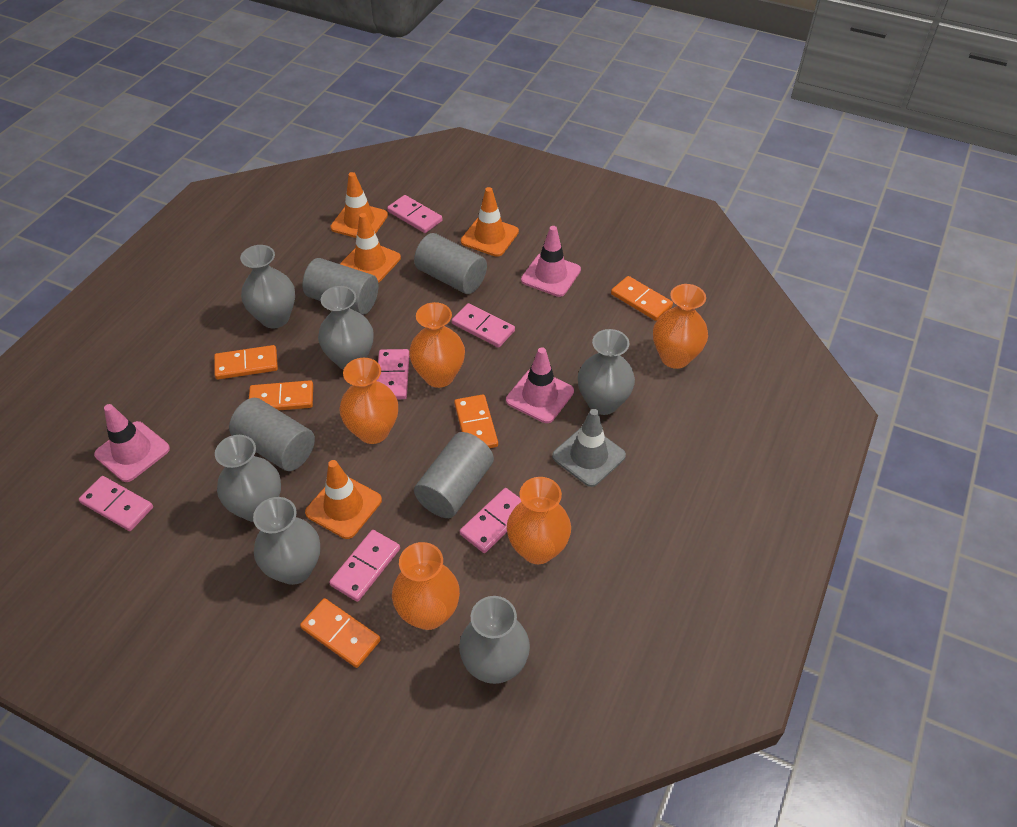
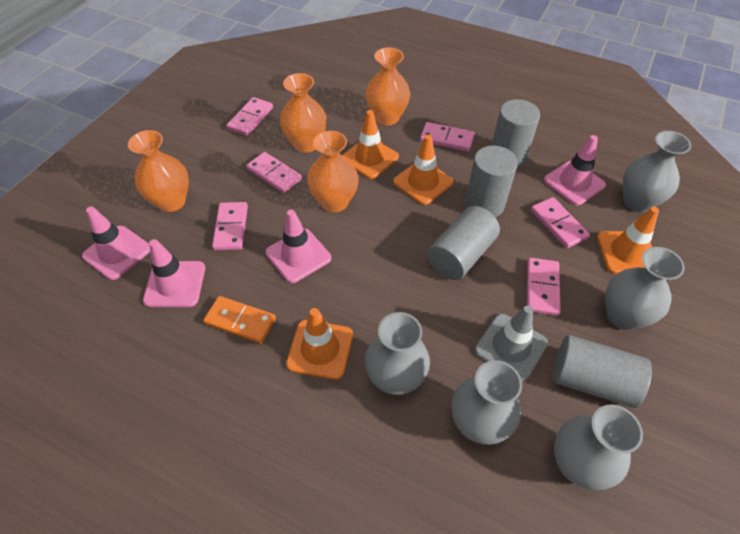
grey vase: [215,435,281,522] [240,245,295,328] [253,497,320,585] [318,286,374,370] [459,596,530,684] [578,329,635,415] = 6 -> [365,312,430,395] [452,360,522,445] [554,405,643,491] [605,247,685,330] [623,131,691,212] = 5
orange domino: [214,345,278,380] [249,380,313,410] [300,598,381,668] [454,394,498,448] [611,276,673,321] = 5 -> [203,296,276,344] = 1
orange vase: [339,358,398,444] [392,542,460,630] [409,302,465,388] [507,477,571,564] [653,284,708,369] = 5 -> [128,130,189,212] [280,73,327,153] [307,131,359,212] [365,47,410,126] = 4
pink traffic cone: [94,404,170,482] [506,347,574,423] [521,226,581,297] = 3 -> [82,207,150,280] [143,239,205,307] [266,210,331,283] [544,135,606,205] = 4

